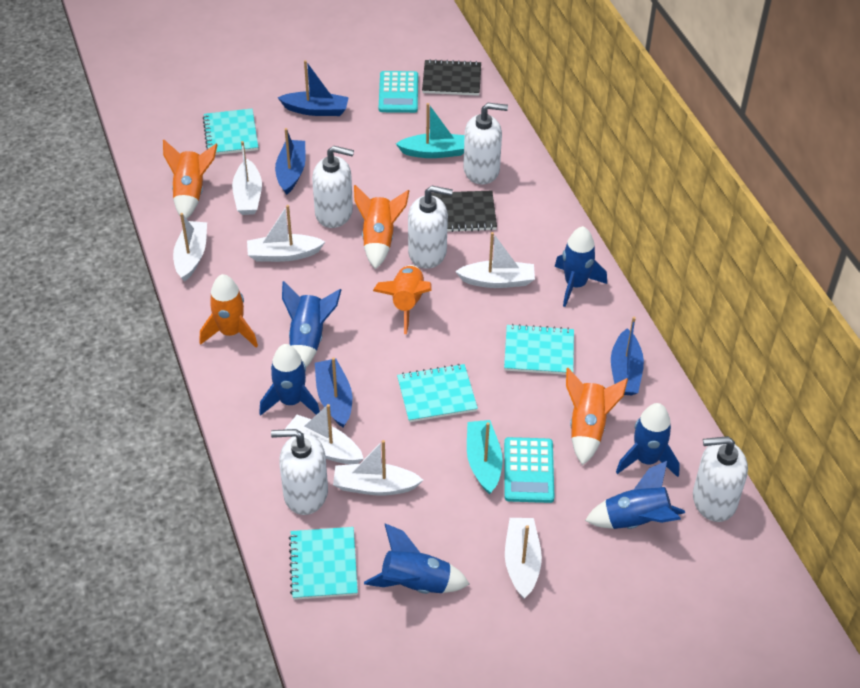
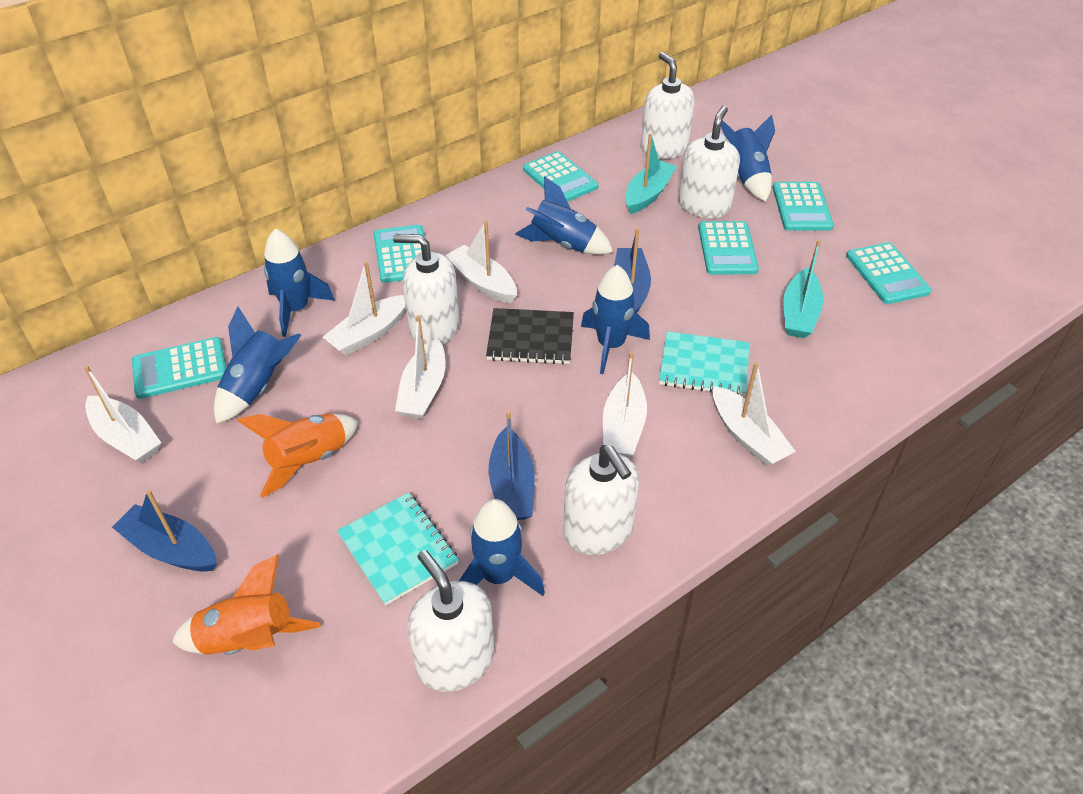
black notebook: [422,59,481,96] [431,191,497,232] = 2 -> [486,308,574,365] = 1
blue boat: [275,128,306,195] [277,60,349,116] [315,357,352,428] [611,317,644,395] = 4 -> [112,490,217,571] [489,411,535,520] [614,228,651,313] = 3
orange rocket: [163,140,217,219] [200,274,258,347] [354,185,409,269] [373,265,432,334] [566,368,628,465] = 5 -> [172,554,321,655] [237,413,358,498] = 2
turquoise calculator: [379,71,418,113] [504,437,554,503] = 2 -> [132,337,226,399] [373,224,425,283] [523,151,598,202] [698,221,759,274] [773,182,834,231] [846,242,931,304] = 6
turquoise notebook: [203,109,258,155] [289,527,358,600] [397,364,478,422] [504,324,574,375] = 4 -> [337,492,459,605] [659,331,750,396] = 2
white boat: [173,213,207,282] [232,141,262,215] [247,205,325,262] [284,404,364,464] [333,440,423,496] [455,232,535,288] [505,518,542,599] = 7 -> [84,366,161,463] [323,262,406,356] [395,315,446,419] [445,221,517,303] [603,352,647,458] [713,362,796,466] = 6

